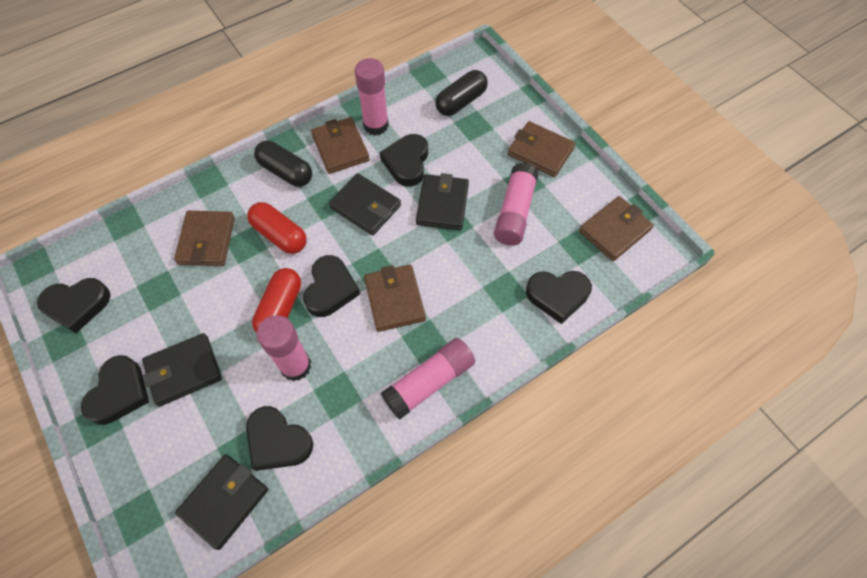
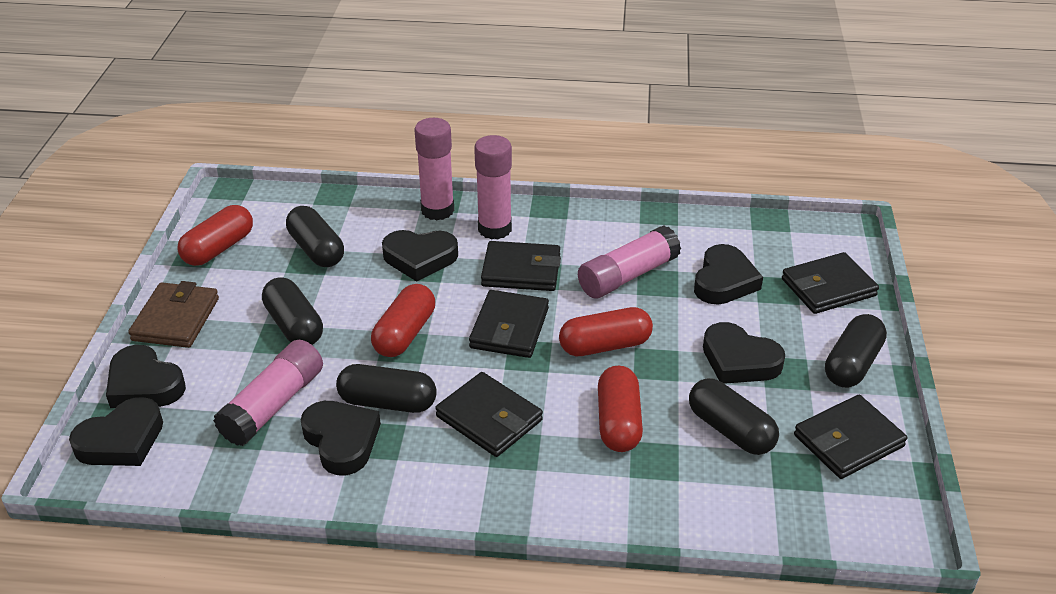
black capsule: [254,141,312,187] [435,70,488,116] = 2 -> [262,277,323,345] [286,206,344,267] [336,364,437,413] [689,378,779,455] [825,314,887,388] = 5
black wallet: [142,333,222,407] [175,454,268,550] [329,173,401,236] [416,173,469,230] = 4 -> [435,372,543,457] [469,290,549,358] [481,241,561,291] [782,252,879,314] [794,395,907,479] = 5
brown wallet: [174,211,235,266] [311,117,370,174] [364,264,426,332] [508,121,576,177] [579,196,654,261] = 5 -> [128,281,219,348] = 1
red capsule: [247,202,307,254] [252,268,301,333] = 2 -> [177,205,253,266] [371,284,435,357] [559,307,653,356] [598,366,643,452] = 4

